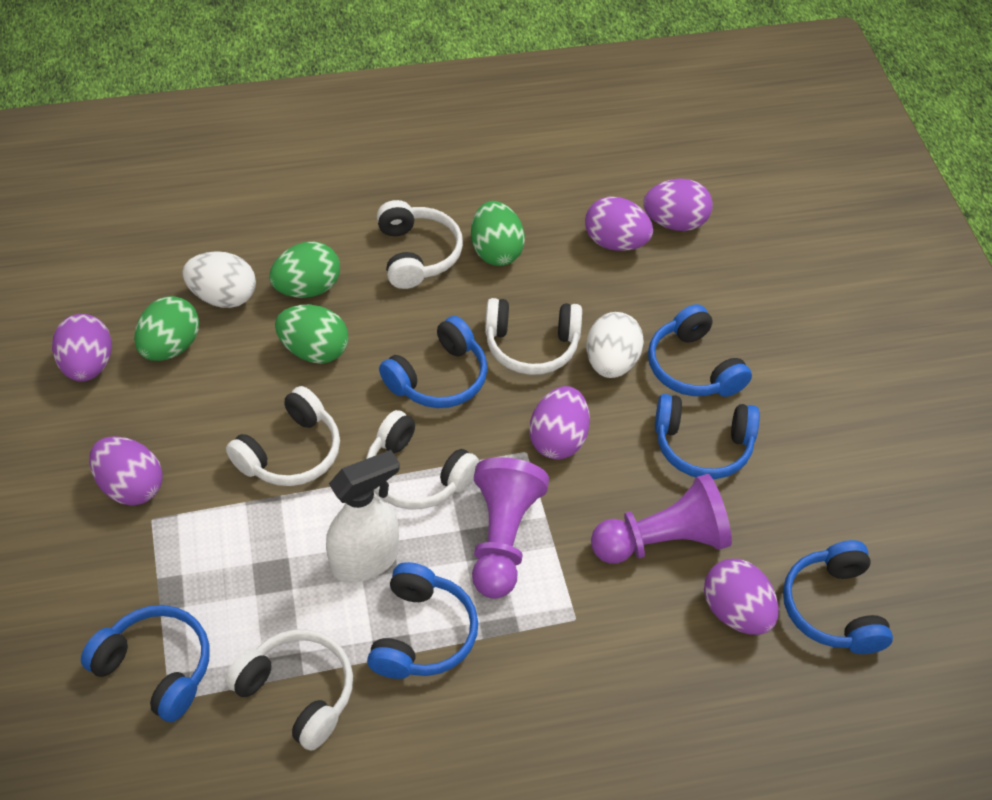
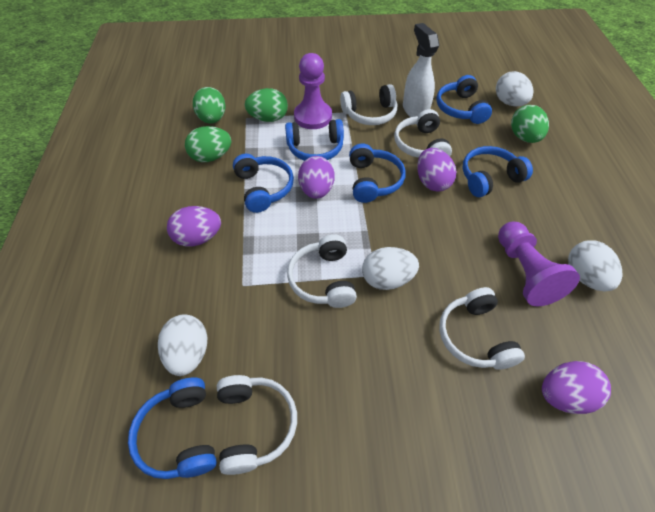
purple egg: [52,314,112,382] [89,436,163,506] [529,386,590,460] [585,197,653,251] [643,179,713,231] [704,559,779,635] = 6 -> [167,206,221,247] [298,156,334,199] [417,148,456,192] [542,361,611,414] = 4
white egg: [183,251,256,308] [587,312,644,378] = 2 -> [158,315,207,376] [362,247,419,290] [496,71,533,107] [568,240,623,291] = 4

